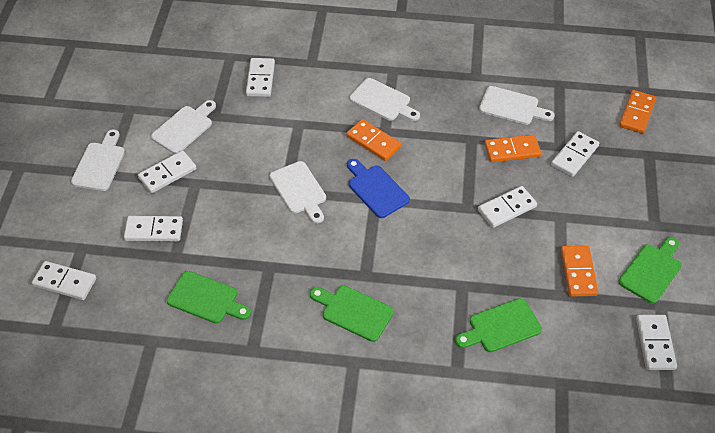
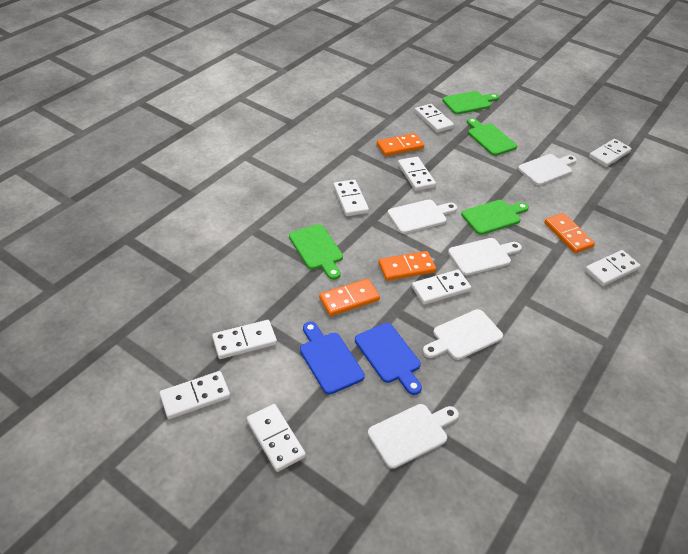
blue cutting board: [347,159,410,218] = 1 -> [300,322,365,394] [355,323,422,395] = 2
white domino: [32,261,96,300] [124,216,183,241] [138,150,196,193] [246,58,275,97] [478,186,537,228] [551,131,599,177] [636,315,677,370] = 7 -> [159,371,230,419] [212,320,277,359] [247,404,306,472] [333,180,369,216] [398,157,436,191] [412,270,471,305] [415,104,454,133] [585,250,641,286] [589,139,632,167] = 9

